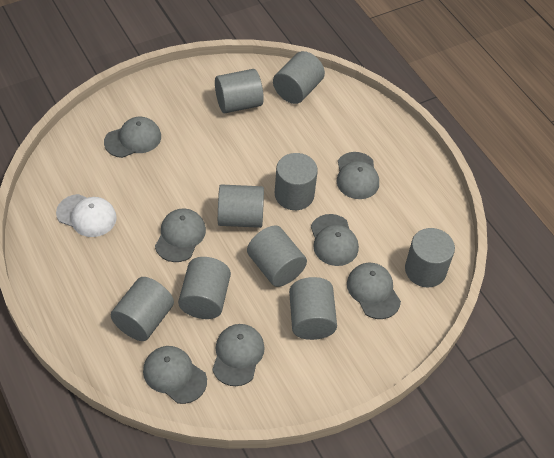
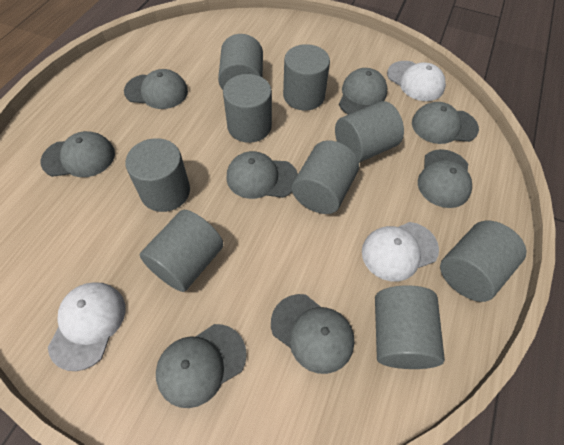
grey cap: [104,117,161,158] [143,346,207,404] [155,209,206,262] [212,324,265,386] [311,214,359,266] [337,152,379,199] [347,263,401,319] = 7 -> [41,131,115,177] [124,69,188,109] [156,324,247,408] [226,151,298,199] [271,294,354,374] [339,68,388,115] [412,102,479,144] [418,149,472,208] = 8
white cap: [56,194,117,237] = 1 -> [48,282,125,371] [362,222,439,281] [387,61,446,101] = 3

